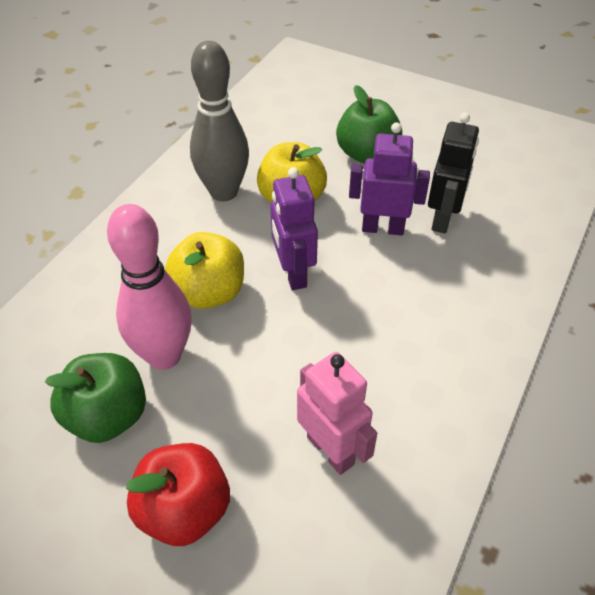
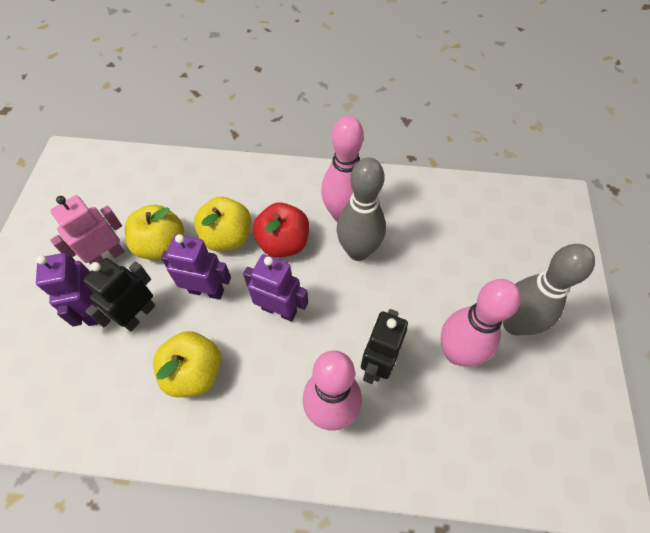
black robot: [428,113,479,233] = 1 -> [83,258,155,331] [361,309,408,384] = 2
green apple: [45,353,146,443] [336,85,402,164] = 2 -> none = 0
grey bowling pin: [190,41,249,202] = 1 -> [337,157,386,261] [503,244,595,335] = 2
pink bowling pin: [107,204,192,370] = 1 -> [303,350,362,431] [321,116,364,222] [441,279,521,367] = 3
purple robot: [270,167,318,290] [349,122,430,235] = 2 -> [36,253,98,327] [161,234,231,300] [243,254,308,322] = 3
yellow apple: [165,232,244,309] [257,142,327,203] = 2 -> [125,204,184,260] [153,331,221,397] [194,197,251,251] = 3

